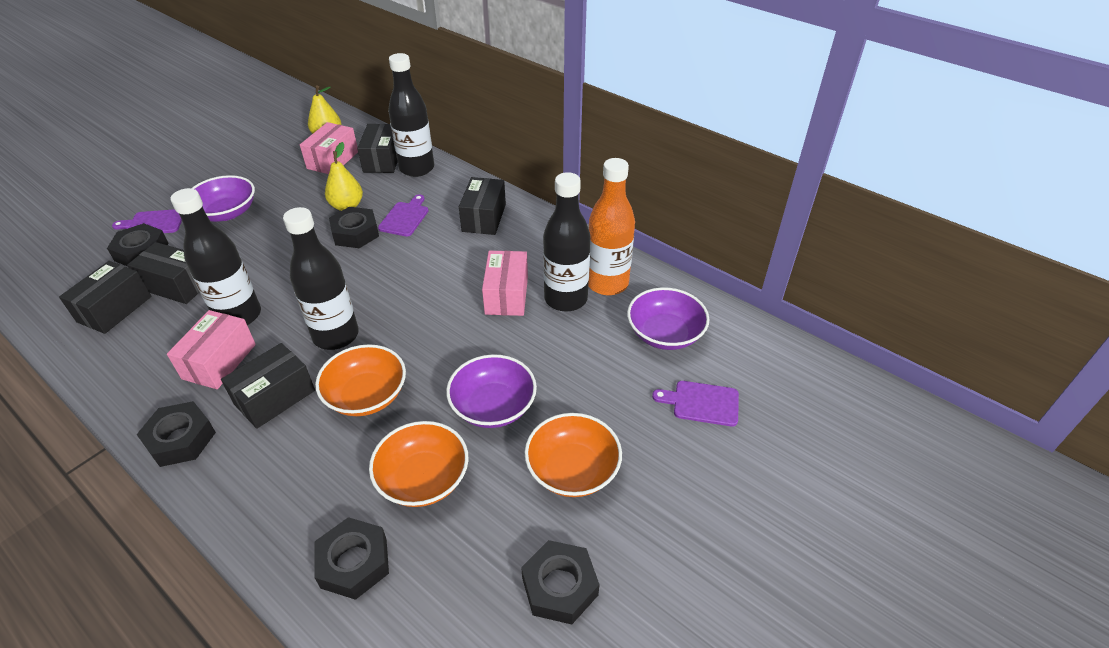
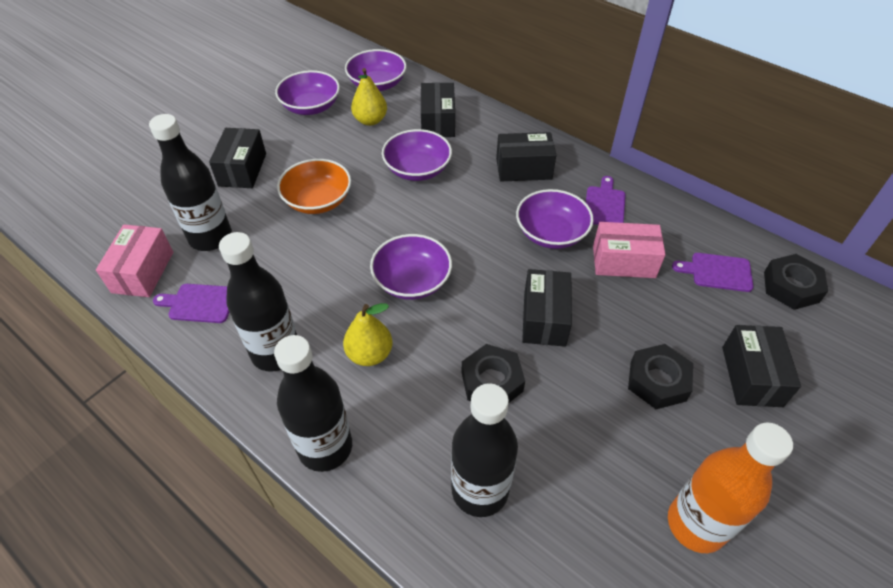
black nut: [107,223,168,267] [137,401,216,467] [314,517,389,600] [329,207,379,248] [521,540,600,624] = 5 -> [461,344,525,403] [628,344,693,409] [764,254,828,310] = 3
orange bowl: [315,344,406,416] [369,421,469,507] [525,413,622,497] = 3 -> [277,159,351,214] = 1
pink box: [167,310,256,389] [300,122,358,174] [482,251,528,316] = 3 -> [96,225,173,297] [593,222,666,278] = 2
purple bowl: [192,175,255,222] [446,354,537,428] [627,287,710,350] = 3 -> [275,70,340,115] [345,49,407,91] [370,234,452,300] [382,129,452,181] [516,189,594,249] = 5

